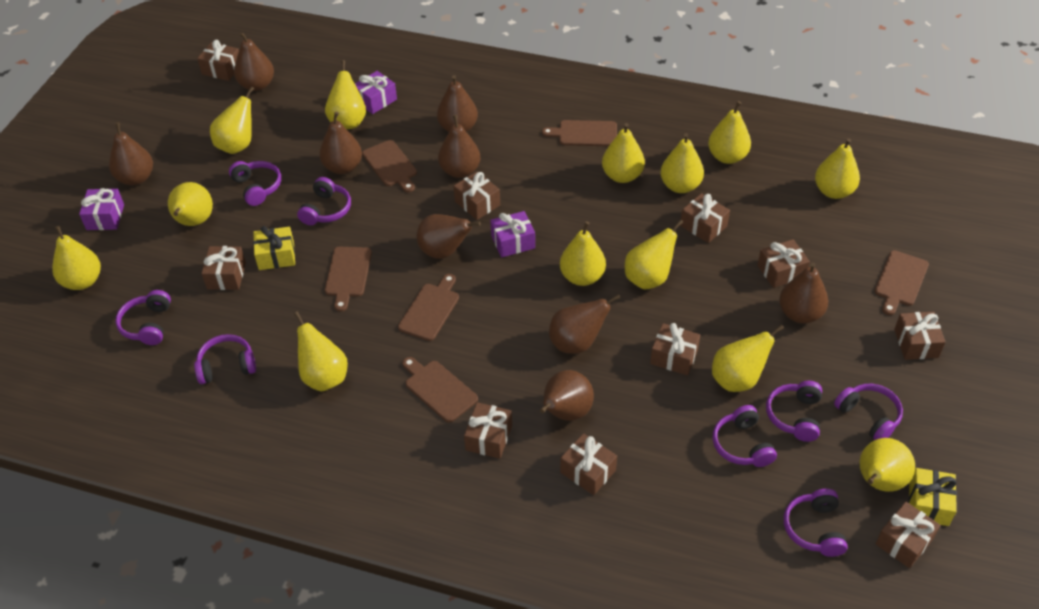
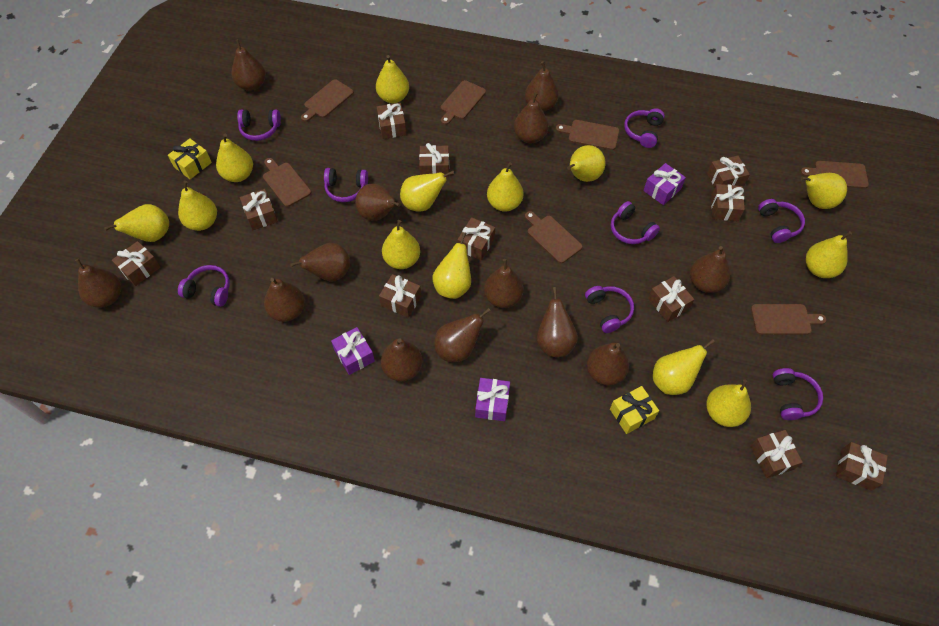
brown cutting board: [325,247,372,312] [362,140,417,192] [398,274,459,341] [402,357,478,423] [542,120,617,146] [874,250,929,315] = 6 -> [263,158,311,207] [301,79,354,122] [441,80,486,125] [525,211,583,263] [556,120,619,150] [751,304,826,335] [800,161,869,189] = 7
brown gift: [197,40,239,81] [202,246,246,290] [454,171,500,220] [464,402,512,459] [560,433,617,495] [650,323,700,375] [680,193,730,243] [757,239,810,288] [876,502,940,568] [894,312,946,360] = 10 -> [112,241,161,286] [240,189,278,230] [377,103,407,139] [379,274,421,318] [419,143,449,177] [457,217,495,261] [648,276,694,322] [707,156,750,187] [711,184,745,221] [750,430,803,478] [836,442,888,491] = 11
brown pear: [109,122,153,185] [234,32,274,91] [319,112,362,174] [416,214,481,259] [437,75,478,132] [438,115,481,178] [540,370,594,421] [549,294,620,354] [779,262,828,324] = 9 -> [75,259,121,308] [232,39,266,91] [264,278,305,322] [290,243,350,281] [355,184,401,221] [381,338,423,381] [434,308,491,362] [484,259,523,308] [514,92,549,143] [525,61,559,112] [537,287,578,357] [587,343,629,385] [690,246,730,293] = 13

